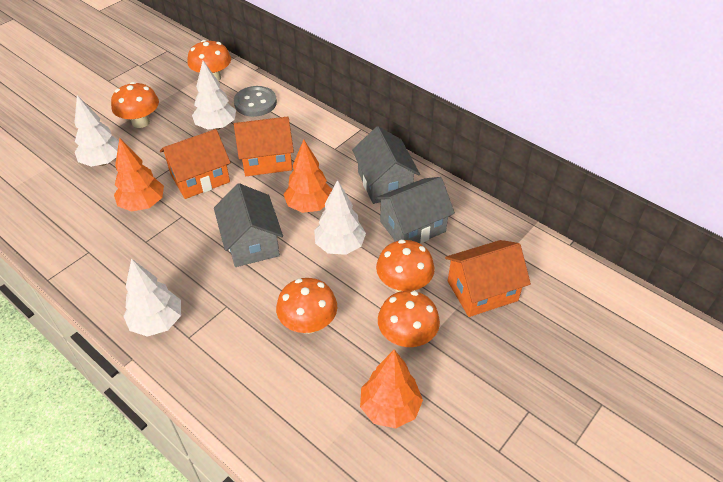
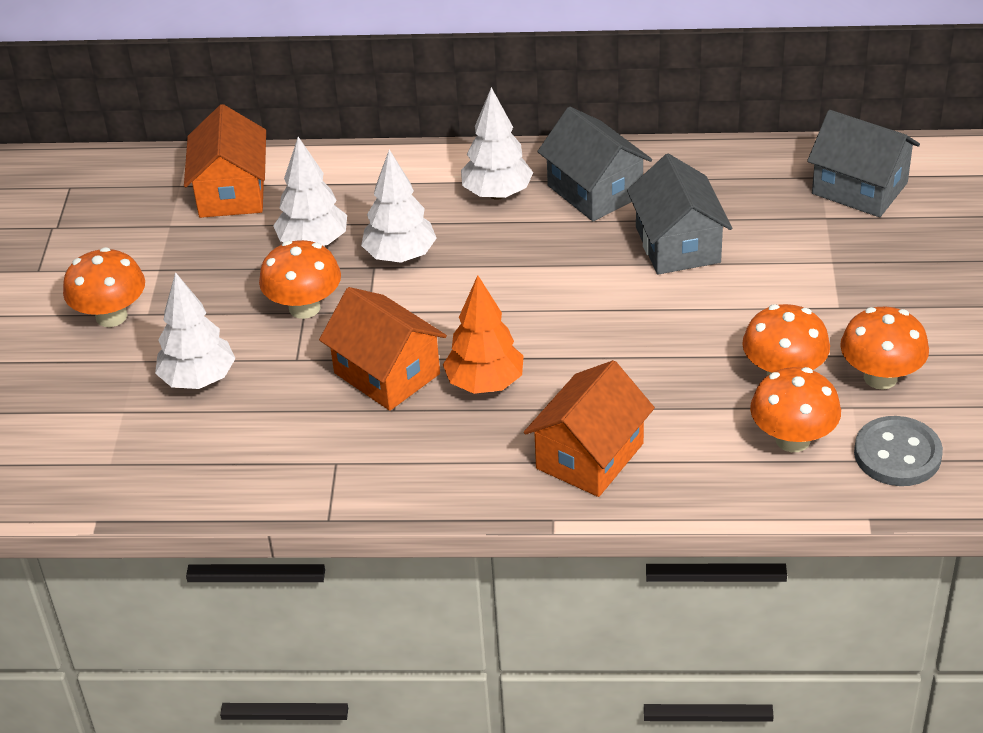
orange tree: [114,138,164,212] [283,140,332,213] [360,349,423,429] = 3 -> [443,275,524,394] = 1

